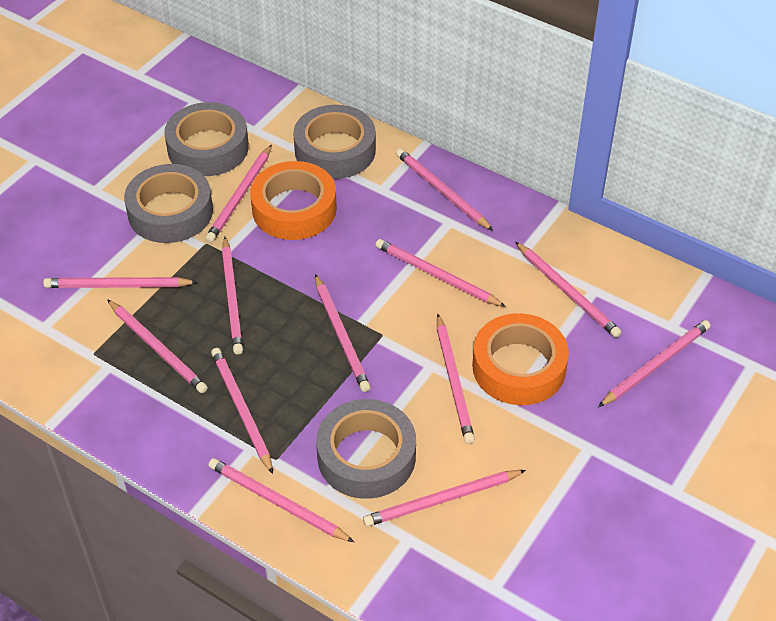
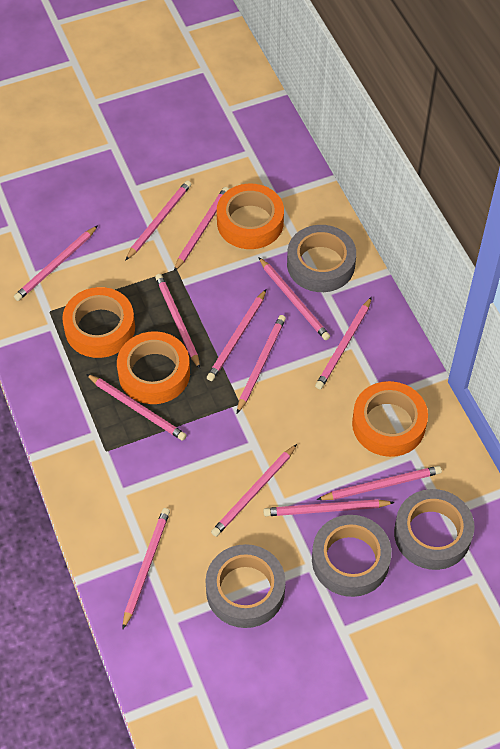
orange tape: [250,161,337,240] [472,313,569,405] = 2 -> [62,287,135,358] [117,331,190,404] [217,184,284,249] [352,381,428,457] = 4

